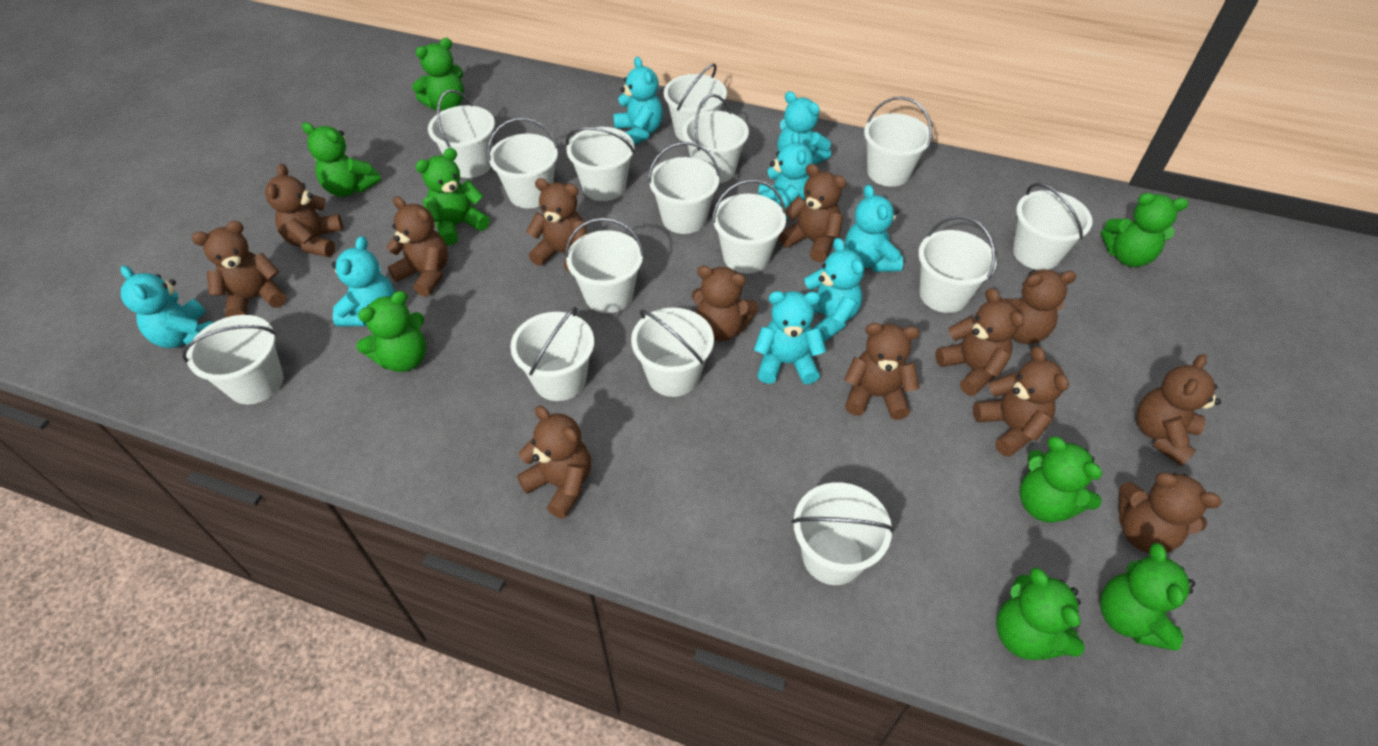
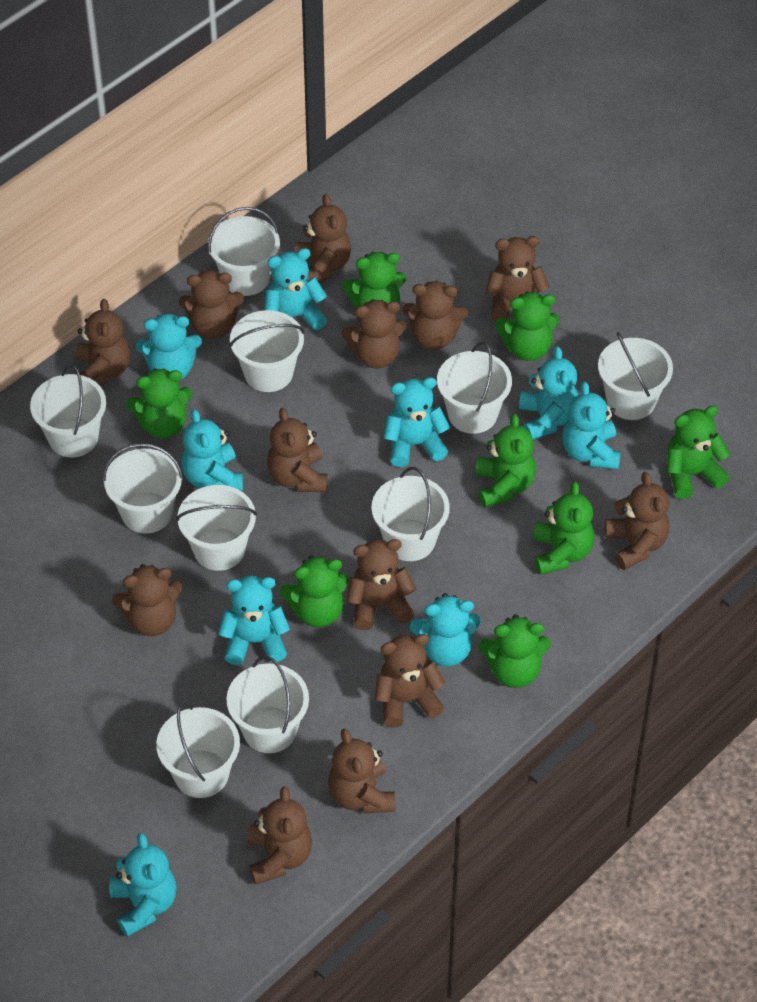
turquoise teddy bear: [121,265,214,348] [332,236,395,326] [613,57,663,145] [754,291,826,384] [758,131,813,219] [777,91,831,165] [804,238,864,342] [845,185,903,272] = 8 -> [109,833,177,937] [136,313,202,380] [181,409,243,491] [218,576,290,665] [265,248,327,330] [384,377,450,467] [410,593,481,666] [519,346,578,440] [562,382,621,470] = 9
white bucket: [182,315,283,404] [428,90,495,178] [487,118,558,208] [510,307,594,401] [565,217,644,313] [566,127,635,201] [631,308,714,397] [648,142,720,234] [664,63,727,142] [682,94,749,183] [712,180,786,274] [792,482,894,585] [864,97,932,187] [918,216,997,313] [1013,183,1093,270] = 15 -> [30,364,106,457] [103,443,183,534] [156,702,240,798] [176,485,257,571] [208,207,280,296] [226,656,309,753] [229,310,305,392] [372,467,450,561] [437,342,512,434] [598,332,673,420] = 10

